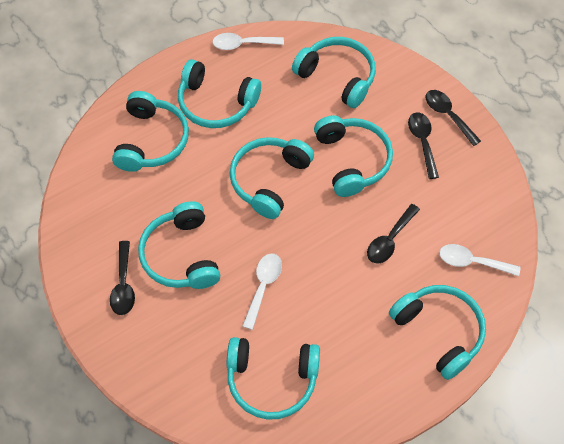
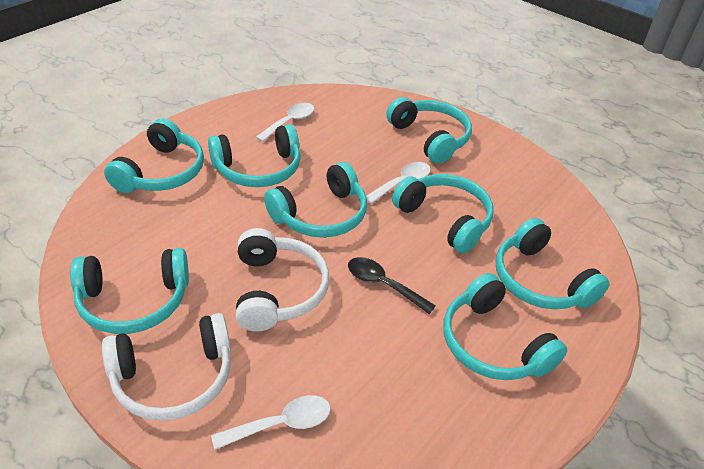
black spoon: [110,241,135,315] [367,204,420,263] [408,112,439,179] [425,90,481,146] = 4 -> [348,257,436,314] = 1
white headphones: none = 0 -> [102,313,231,421] [236,228,330,332] = 2

